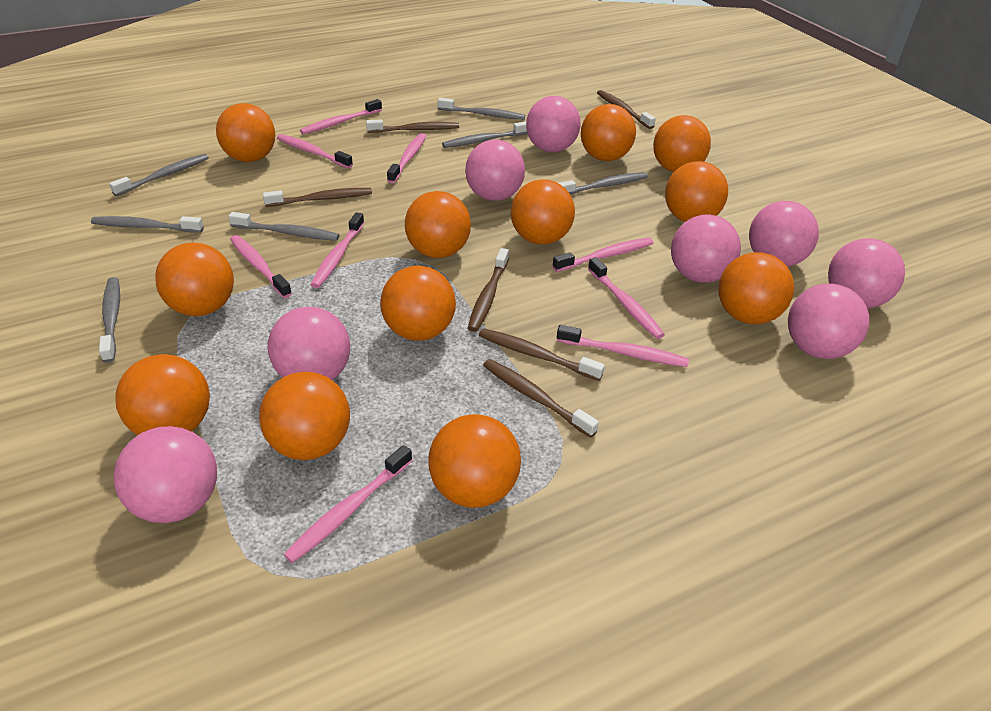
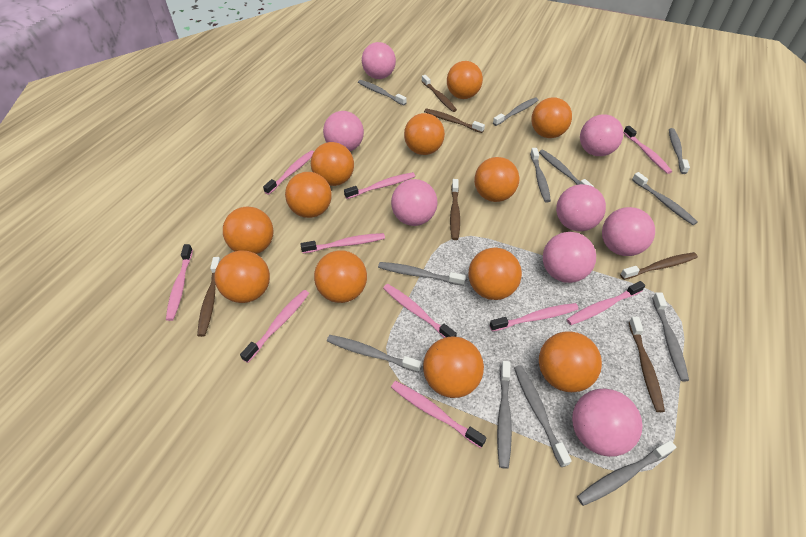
grey toothbrush: [91,216,204,233] [99,277,120,363] [109,154,209,196] [228,212,339,241] [438,98,525,120] [442,121,528,148] [558,172,648,195] = 7 -> [327,335,421,372] [358,80,407,106] [378,262,466,286] [493,98,538,126] [497,361,512,469] [514,365,571,467] [530,148,551,202] [539,150,594,187] [577,440,676,506] [632,172,698,225] [652,292,689,381] [669,128,690,174] = 12
pink toothbrush: [230,235,292,298] [277,134,353,168] [283,445,412,563] [300,99,382,134] [310,212,364,288] [387,133,426,183] [553,238,653,272] [557,325,689,367] [588,257,665,339] = 9 -> [166,244,193,321] [240,290,309,363] [263,150,314,195] [300,233,385,253] [344,172,415,199] [383,284,457,338] [391,381,487,448] [490,303,579,331] [566,281,645,325] [623,126,672,174] = 10

